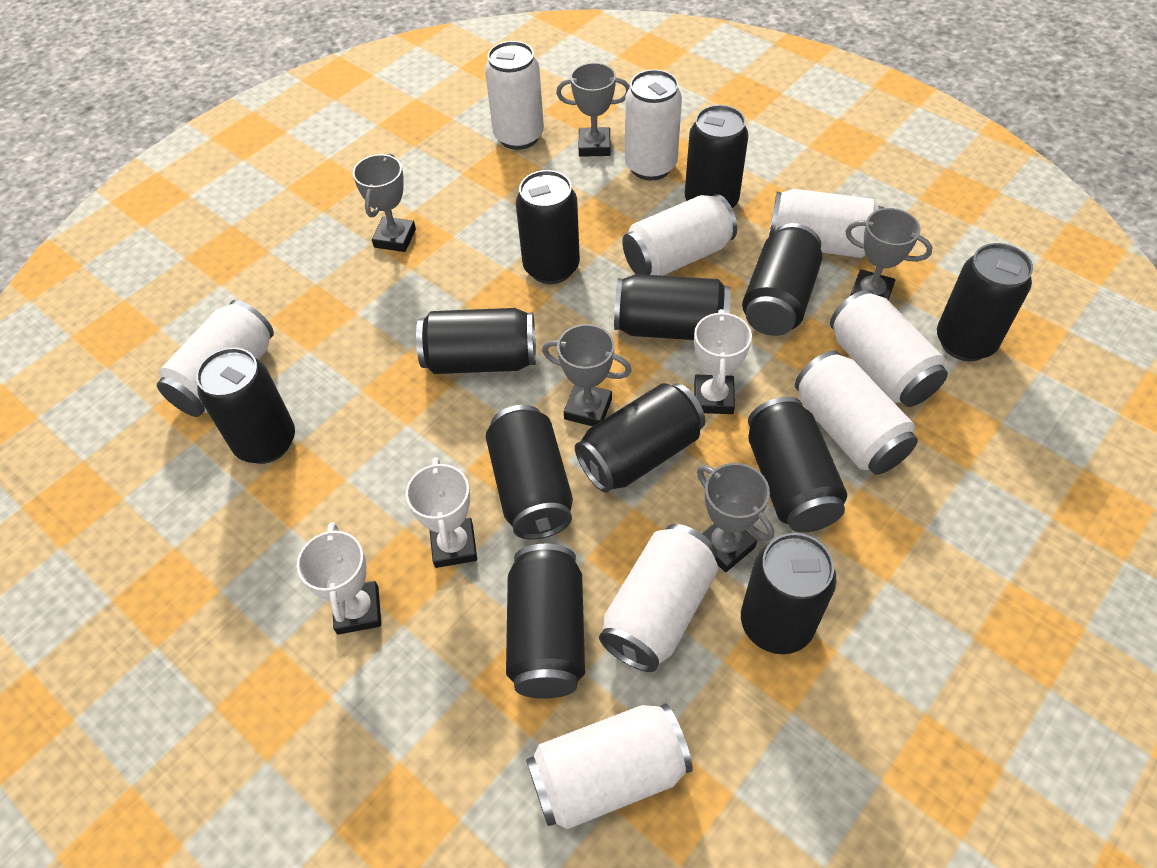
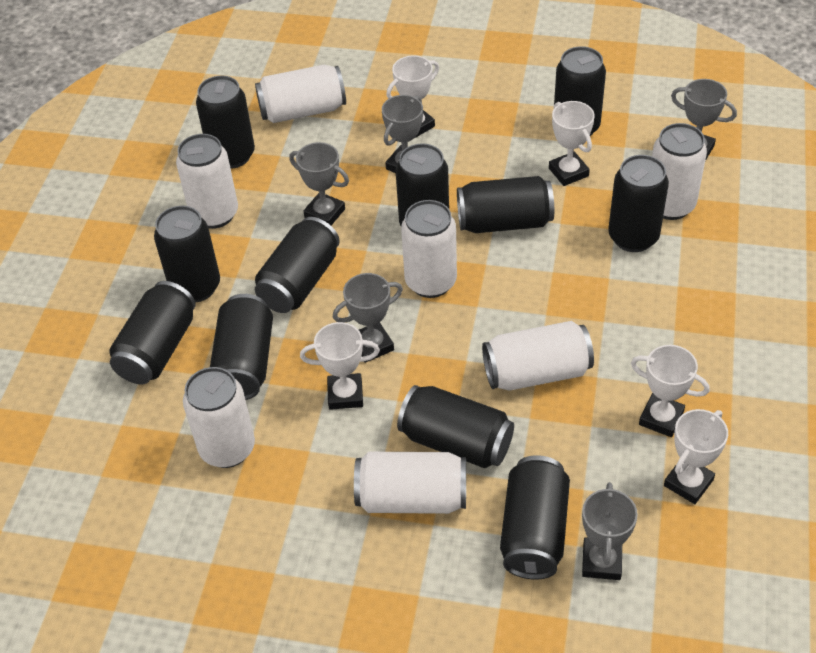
black can: [196,347,295,464] [416,308,536,374] [486,405,573,540] [506,544,585,699] [516,170,580,284] [575,383,705,493] [614,274,731,340] [685,105,749,208] [741,533,836,654] [742,223,822,336] [748,397,847,533] [937,243,1033,361] = 12 -> [109,281,196,384] [154,206,220,303] [196,76,255,169] [210,294,273,400] [255,217,340,313] [396,143,449,226] [397,385,514,468] [457,176,554,233] [500,455,570,579] [554,46,606,136] [608,155,669,252] = 11
white can: [157,300,274,417] [485,41,544,150] [526,703,693,829] [599,524,718,672] [622,194,737,276] [625,69,682,180] [769,189,884,258] [795,350,918,475] [830,290,948,407] = 9 -> [176,134,238,229] [183,367,255,468] [255,64,346,123] [354,452,466,514] [401,200,457,298] [482,321,594,391] [652,123,707,220] = 7
white trophy: [297,522,381,635] [406,457,477,568] [694,309,752,414] = 3 -> [300,322,380,410] [386,55,439,138] [549,101,595,186] [631,345,710,437] [664,409,728,504] = 5

